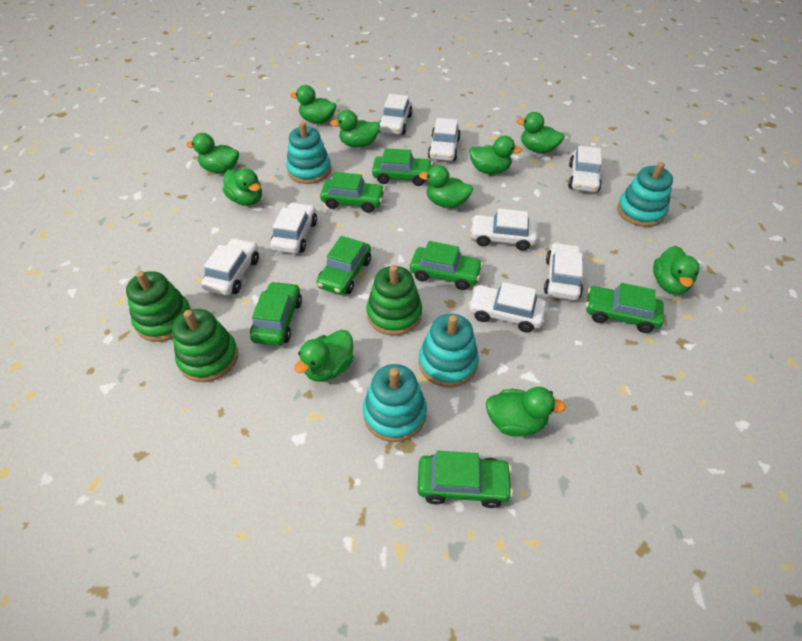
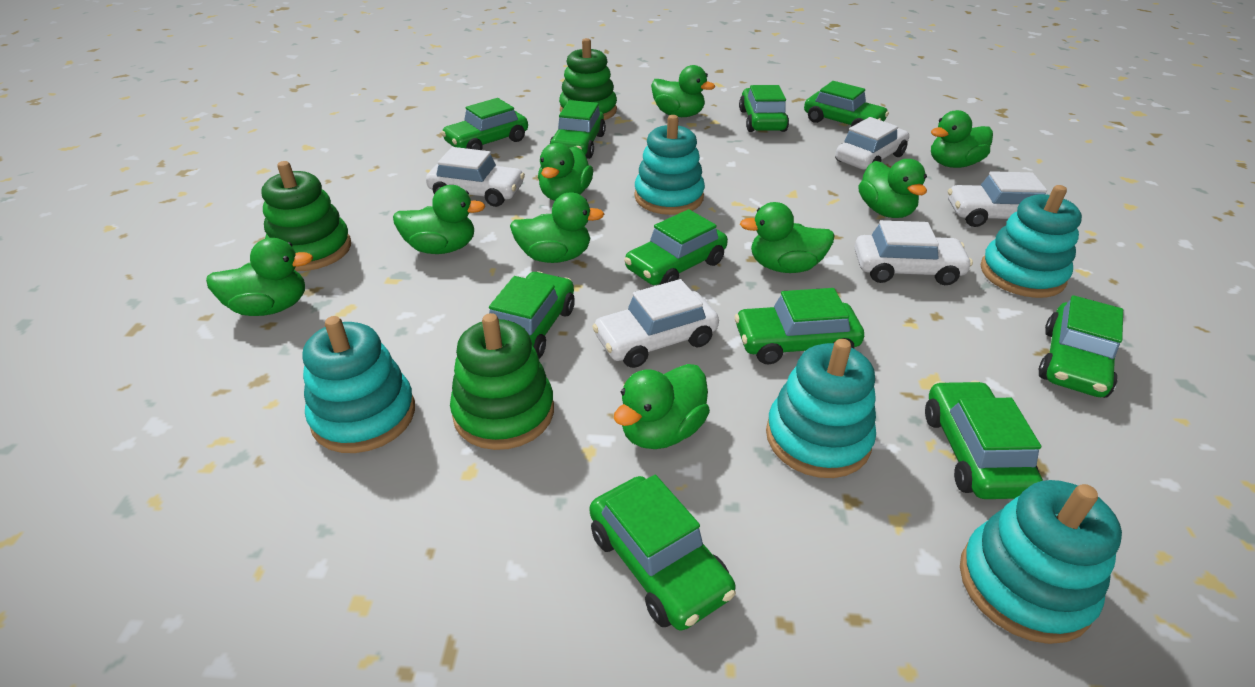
green car: [250,281,302,346] [316,236,371,295] [320,172,385,213] [372,148,433,186] [410,241,483,290] [417,451,513,508] [586,283,664,333] = 7 -> [441,98,528,150] [489,271,575,359] [550,100,606,159] [589,475,736,631] [624,209,728,285] [735,288,864,364] [739,85,789,132] [804,81,889,127] [925,381,1043,499] [1038,295,1123,398] = 10
green duck: [186,133,239,173] [223,168,262,206] [290,85,336,124] [294,330,354,382] [330,110,380,148] [419,165,473,208] [469,136,522,174] [486,387,566,437] [516,112,565,153] [653,246,700,295] = 10 -> [206,238,313,316] [393,185,485,254] [510,192,604,263] [538,143,593,201] [614,364,710,449] [651,65,715,117] [740,202,835,273] [859,159,927,218] [931,110,993,168] = 9
turquoise stacking toy: [286,122,331,184] [363,364,427,442] [419,314,479,388] [617,162,673,227] = 4 -> [303,316,415,453] [634,115,705,215] [766,339,876,478] [960,480,1122,644] [981,185,1082,298] = 5
white car: [201,238,259,296] [270,202,317,254] [379,94,413,135] [428,118,461,161] [468,282,546,333] [470,209,538,251] [544,242,583,300] [568,146,602,192] = 8 -> [426,147,525,207] [592,279,719,368] [835,117,909,169] [854,220,973,285] [948,171,1048,227] = 5

